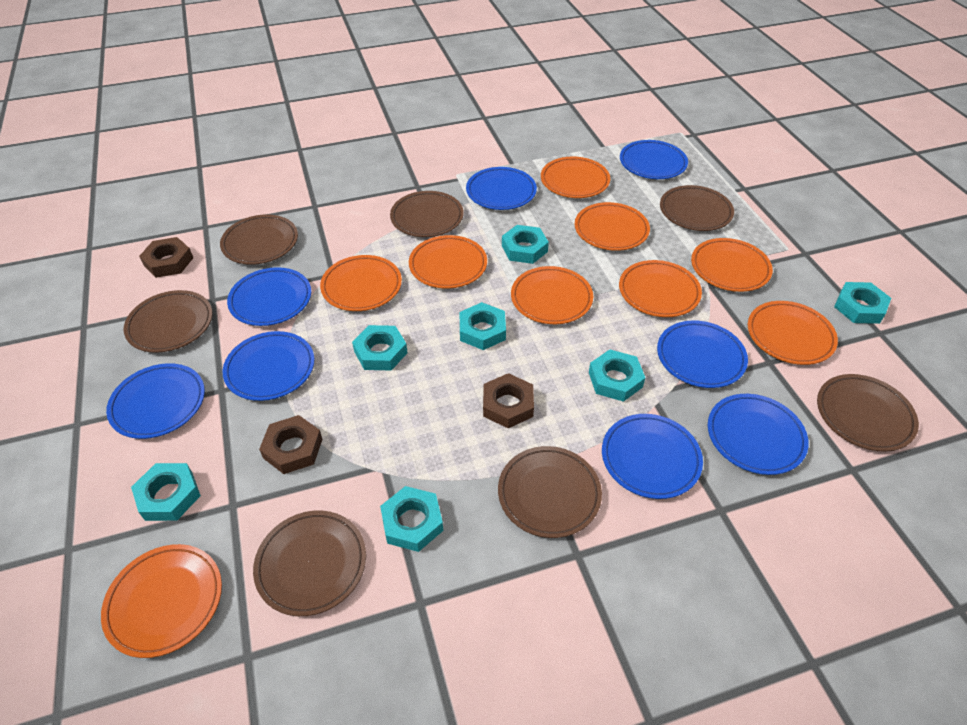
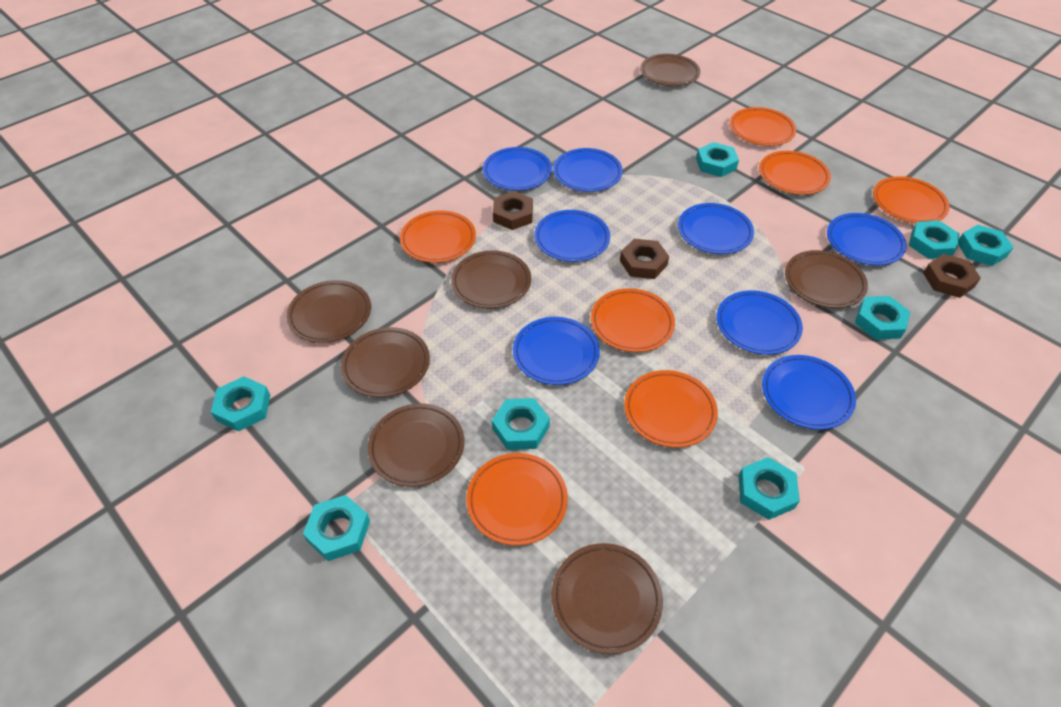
orange plate: [101,544,222,658] [320,255,402,311] [409,235,487,289] [511,266,593,324] [541,156,610,198] [575,202,650,251] [619,260,702,317] [691,238,773,292] [748,301,838,365] = 9 -> [400,210,476,263] [466,453,568,546] [591,288,675,352] [624,370,718,448] [730,107,796,146] [759,151,831,195] [873,176,950,224] = 7
turquoise nut: [131,463,201,521] [352,325,408,371] [380,486,443,552] [460,302,506,350] [502,225,549,264] [589,350,645,402] [834,282,891,324] = 7 -> [211,376,270,431] [303,495,370,561] [492,398,550,450] [696,142,739,177] [739,457,800,520] [855,296,910,340] [909,221,959,259] [958,225,1014,266] = 8

